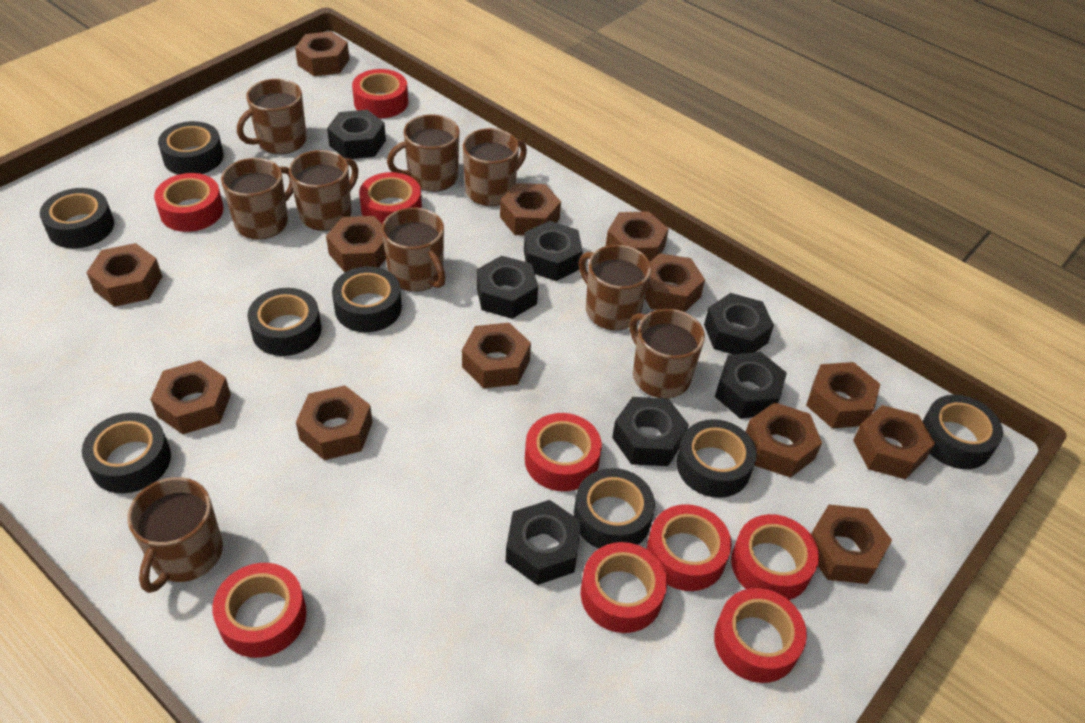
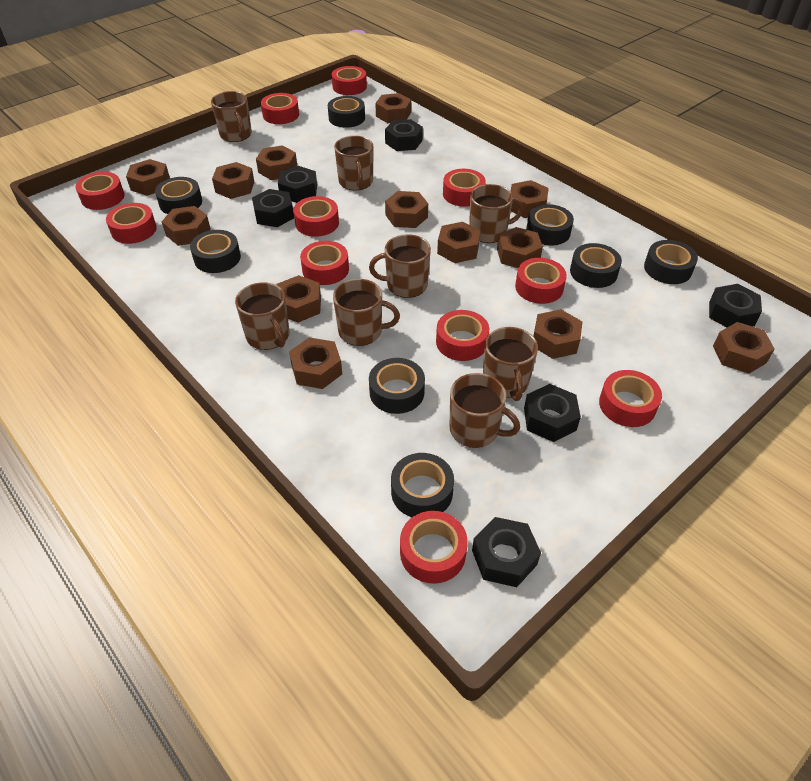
black nut: [327,110,386,159] [476,256,538,319] [506,500,581,585] [524,221,583,281] [612,397,689,466] [704,293,774,354] [715,352,787,419] = 7 -> [252,189,294,227] [278,166,317,203] [385,119,423,151] [472,517,541,587] [524,384,581,442] [709,284,762,327] = 6
brown mug: [127,477,223,593] [221,158,293,240] [237,79,307,154] [289,150,358,231] [382,207,446,292] [387,115,459,192] [463,128,527,206] [578,245,651,330] [629,309,705,398] = 9 -> [211,91,252,142] [235,282,290,350] [333,279,400,346] [334,136,373,191] [369,234,431,298] [450,373,520,448] [469,184,524,243] [483,327,538,401] = 8
red tape: [154,173,224,232] [212,563,307,658] [352,69,408,118] [359,172,422,225] [525,413,602,491] [581,542,667,633] [646,504,732,591] [714,588,807,683] [731,514,819,600] = 9 -> [75,172,125,210] [106,203,157,244] [261,93,299,124] [293,196,339,237] [300,241,349,285] [332,66,367,95] [400,511,468,584] [436,310,489,361] [443,169,486,207] [515,258,567,304] [599,370,662,427] = 11

